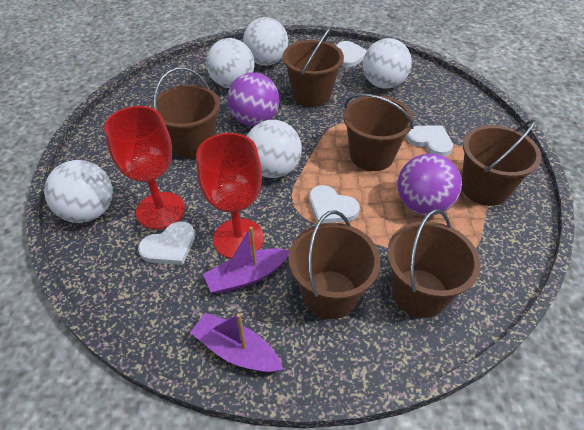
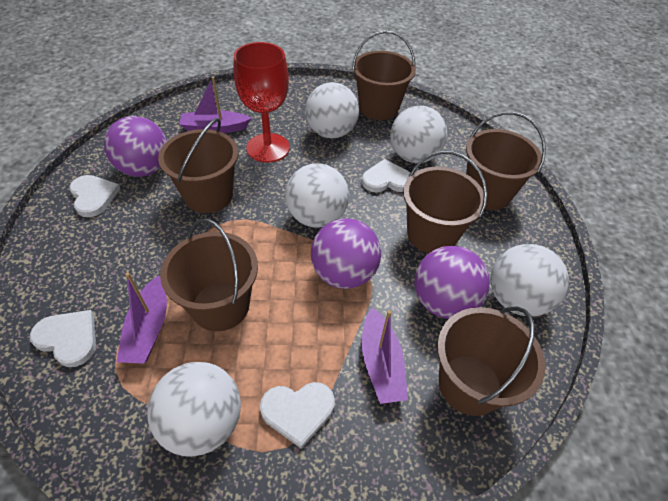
purple ball: [227,72,279,126] [397,153,462,215] = 2 -> [104,116,167,177] [311,218,381,289] [414,246,490,319] = 3
purple boat: [190,313,283,372] [203,226,290,294] = 2 -> [117,272,167,364] [179,77,251,133] [362,308,408,404] = 3
red goblet: [104,106,185,229] [196,133,264,259] = 2 -> [234,42,290,163] = 1

